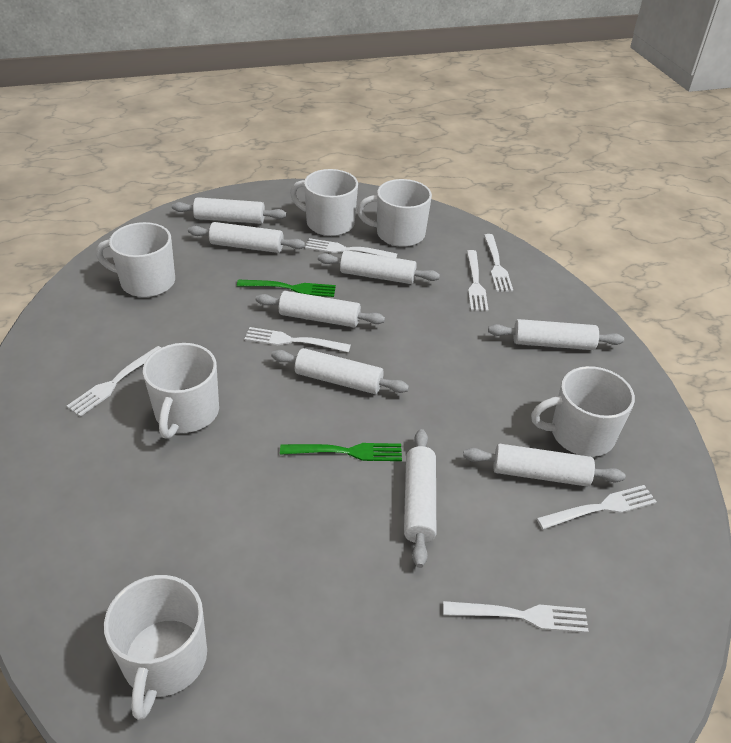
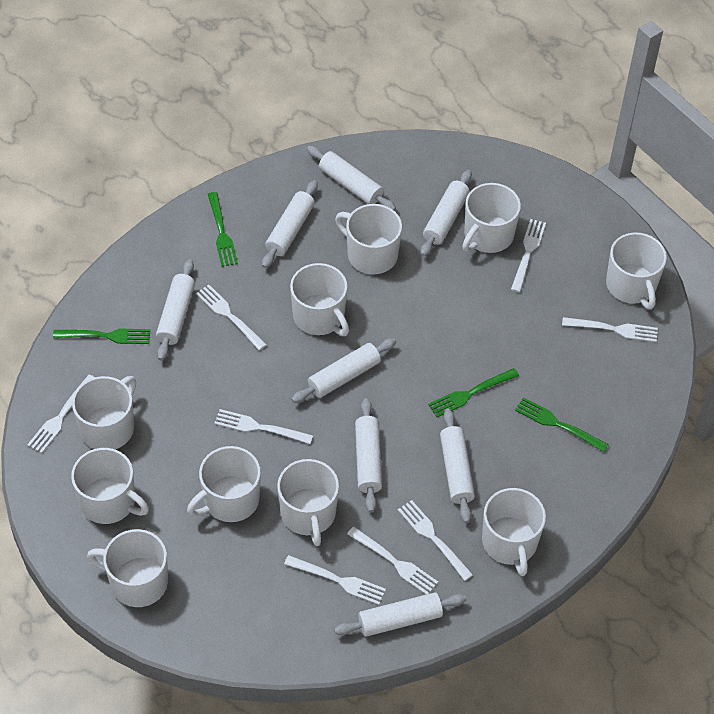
green fork: [237,280,336,297] [280,443,402,461] = 2 -> [53,328,150,344] [208,192,238,267] [428,368,519,417] [515,397,609,452] = 4
white fork: [67,346,161,417] [244,327,351,352] [305,238,397,258] [443,601,589,633] [467,250,488,311] [484,234,513,292] [537,485,657,529] = 7 -> [27,375,95,453] [196,285,267,350] [214,409,313,444] [284,555,386,605] [347,527,438,594] [398,500,473,581] [511,219,546,293] [562,317,658,342] = 8
white mug: [96,222,175,297] [104,575,207,720] [143,343,219,439] [290,169,358,236] [357,179,432,247] [531,366,635,457] = 6 -> [71,448,149,524] [72,376,136,449] [87,529,168,607] [187,446,261,522] [277,459,339,546] [290,263,349,336] [335,204,402,274] [462,183,521,253] [482,488,546,576] [606,232,667,310] = 10

